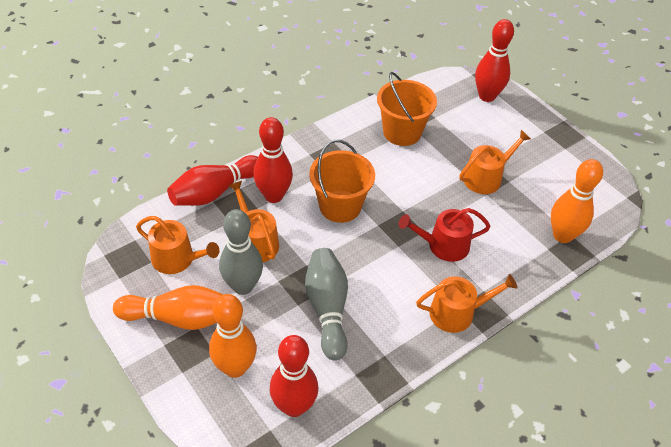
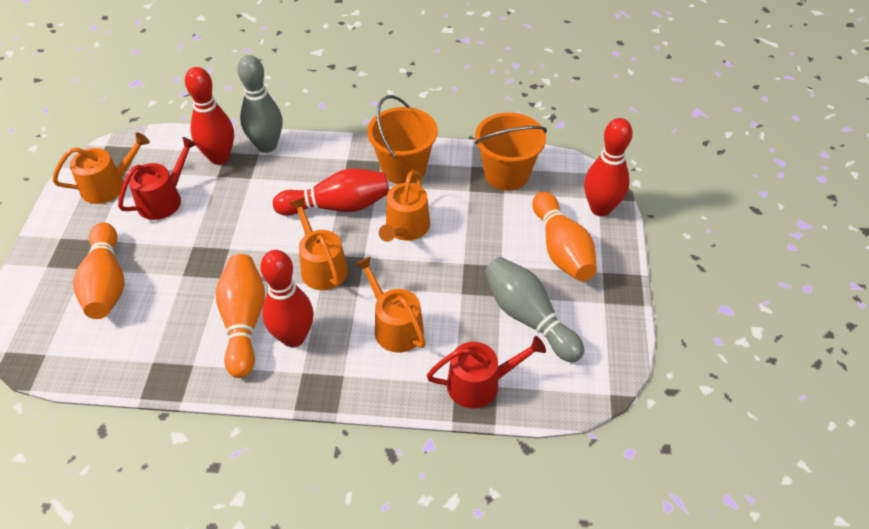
red watering can: [399,208,491,262] = 1 -> [118,137,197,220] [426,336,546,408] = 2

